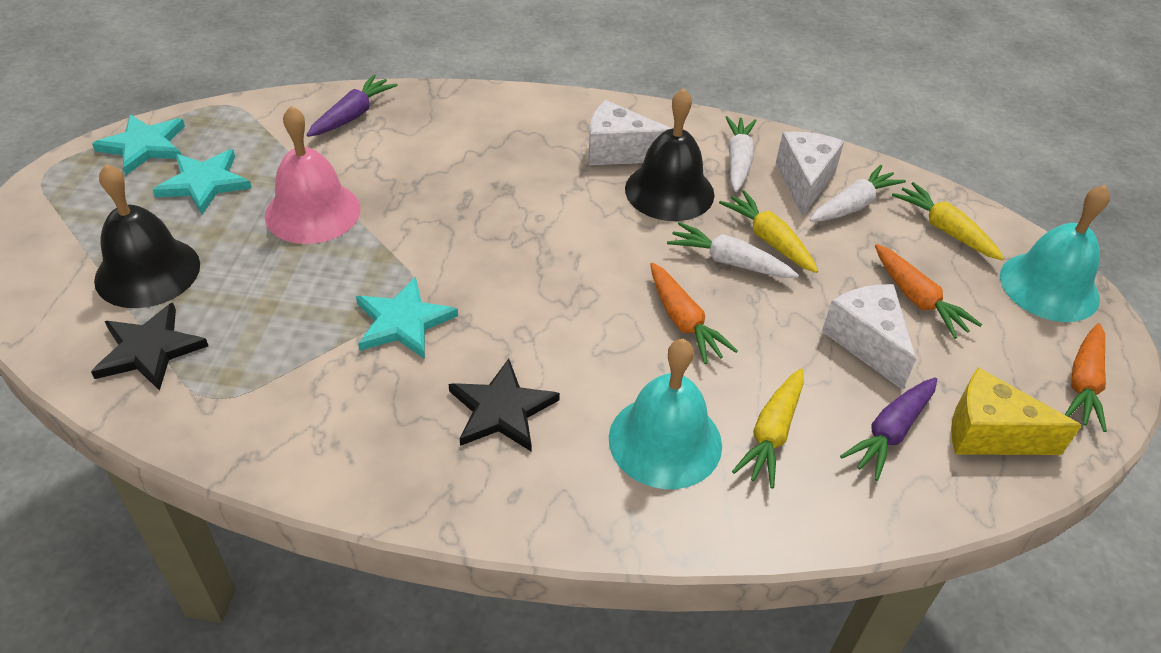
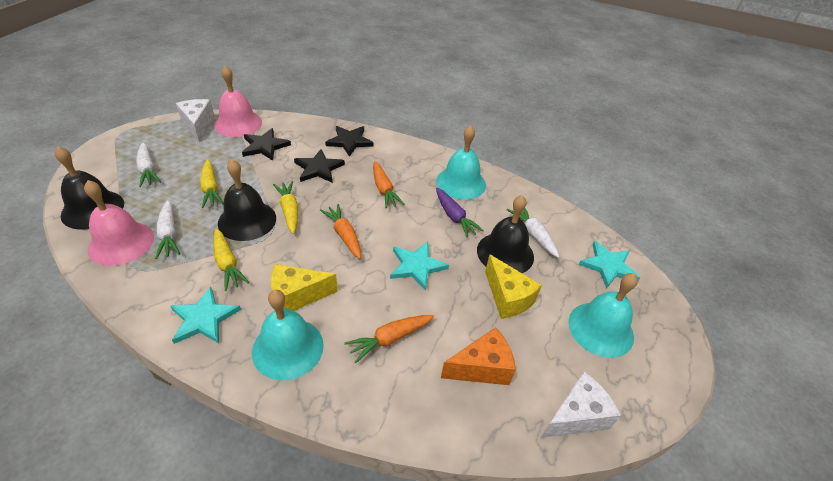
black bell: [94,164,200,308] [625,88,715,221] = 2 -> [55,146,124,230] [218,159,276,241] [477,195,534,273] = 3
black star: [91,303,208,391] [449,359,560,451] = 2 -> [242,128,291,161] [294,149,345,183] [325,126,373,157] = 3
orange cheese: none = 0 -> [441,327,516,385] = 1
pink bell: [265,106,361,244] = 1 -> [84,180,154,266] [214,66,262,137] = 2
purple carrot: [307,75,398,137] [840,377,937,481] = 2 -> [436,188,484,238] = 1
turquoise bell: [609,339,722,489] [1000,185,1110,322] = 2 -> [252,290,324,380] [436,125,486,200] [568,273,638,358] = 3
white cheese: [588,100,672,165] [776,132,844,217] [822,284,916,390] = 3 -> [176,99,215,143] [540,372,621,438] = 2
yellow cheese: [951,367,1082,455] = 1 -> [271,264,338,311] [485,254,542,319] = 2

